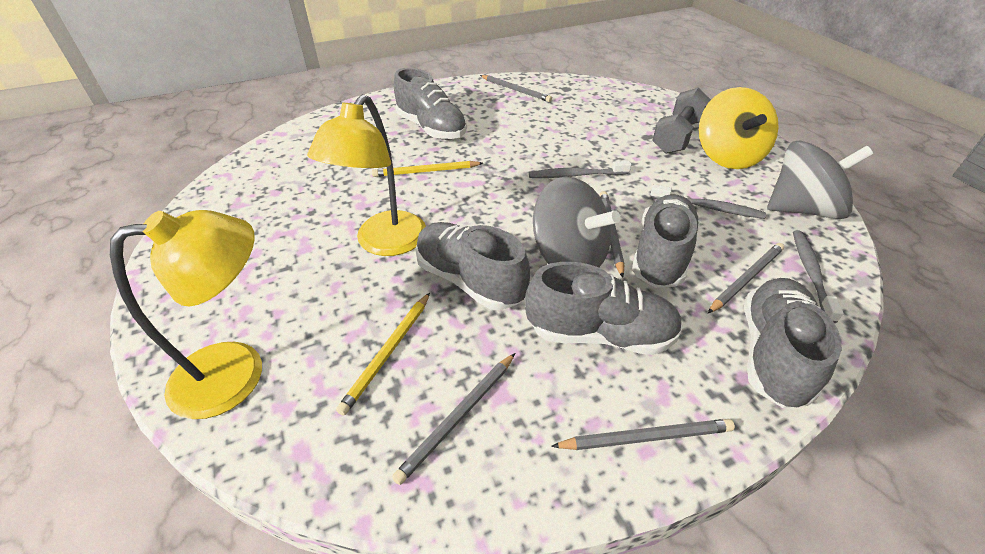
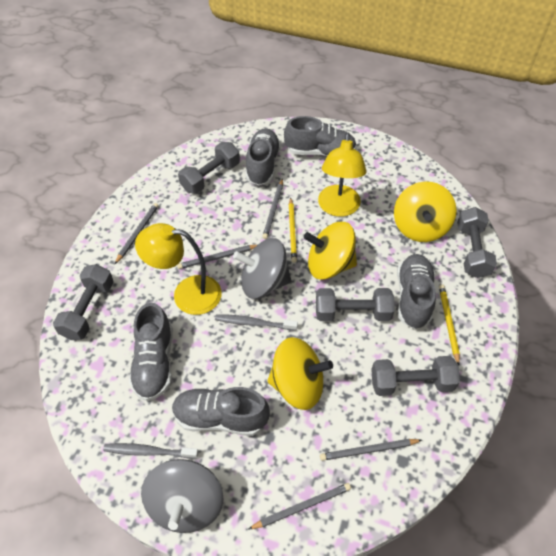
grey dumbbell: [652,88,711,153] = 1 -> [53,264,114,340] [178,142,240,194] [316,288,394,321] [371,356,460,396] [457,207,497,278] = 5
grey toothbrush: [529,161,631,178] [650,184,766,219] [793,230,844,323] = 3 -> [103,443,198,459] [215,314,298,331] = 2
yellow spinning top: [699,87,779,169] = 1 -> [267,337,333,410] [304,222,357,280] [394,182,457,242] = 3

